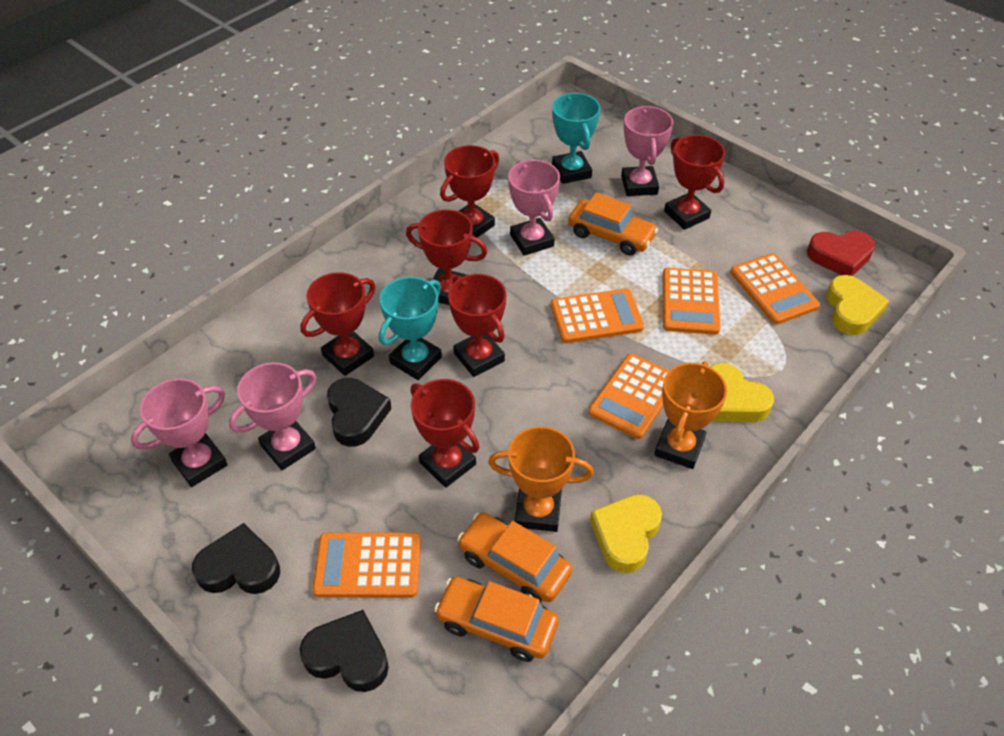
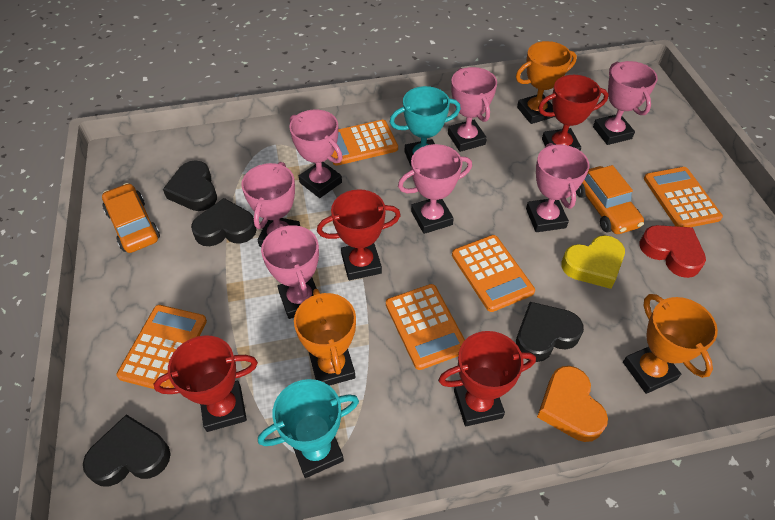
black heart: [192,523,280,594] [300,610,389,692] [327,378,392,447] = 3 -> [83,414,171,486] [163,160,217,211] [191,198,257,246] [516,302,584,362] = 4
orange car: [434,577,559,662] [457,512,572,602] [568,192,658,255] = 3 -> [102,183,160,253] [576,165,644,234] = 2
orange heart: none = 0 -> [537,366,608,442] = 1
orange trophy: [488,426,594,532] [654,361,727,469] = 2 -> [294,289,356,386] [516,41,577,124] [623,294,718,394] = 3
pink trophy: [131,378,228,487] [229,362,316,470] [508,160,560,256] [621,106,673,196] = 4 -> [241,162,300,247] [261,224,319,319] [289,110,343,198] [398,144,472,234] [448,67,497,152] [526,143,589,232] [593,61,658,145] = 7
red trophy: [300,272,376,376] [406,209,487,305] [411,379,479,488] [440,145,499,238] [448,274,506,377] [664,135,725,230] = 6 -> [154,335,258,432] [317,189,401,280] [438,331,536,426] [538,75,609,151] = 4
yellow heart: [590,494,662,573] [710,363,774,422] [826,275,890,335] = 3 -> [561,235,625,289] = 1

